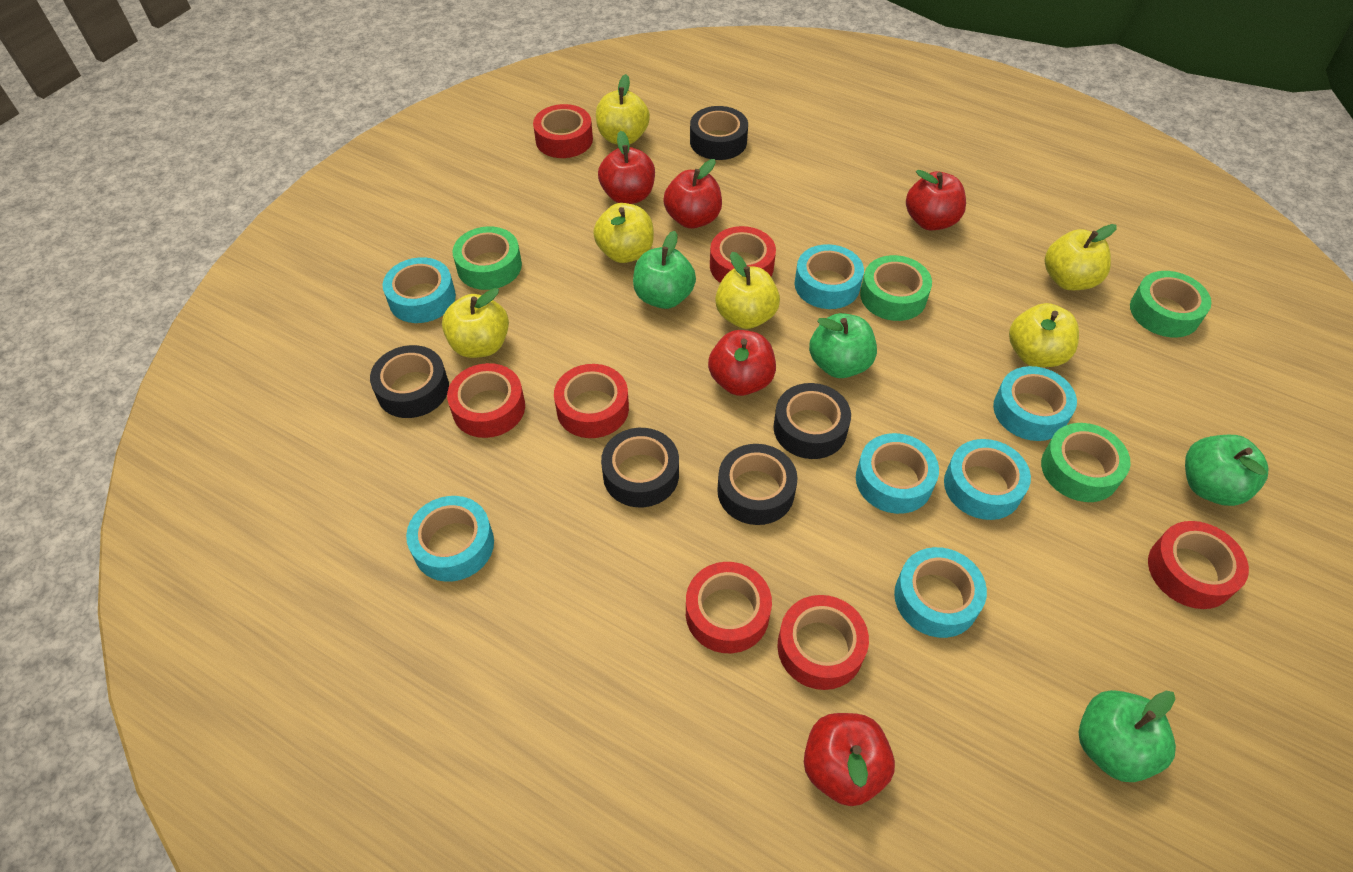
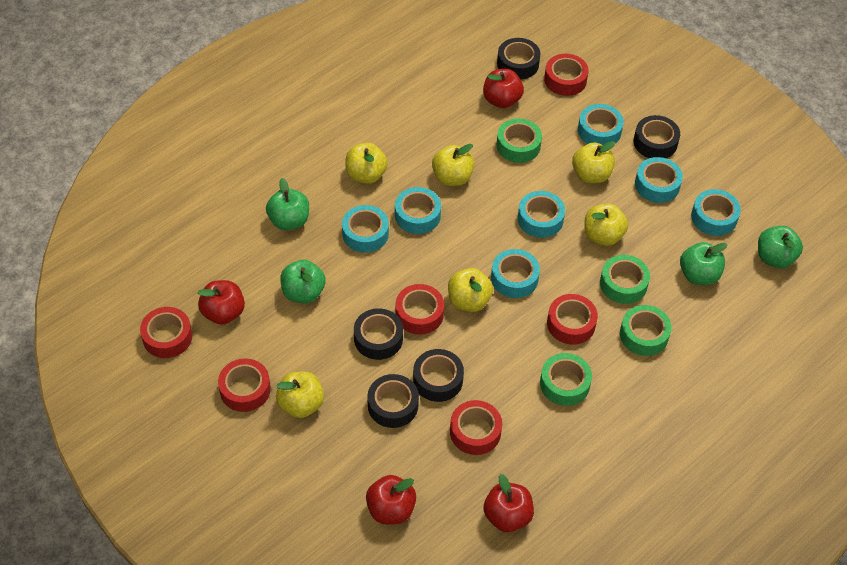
red apple: [598,131,655,204] [663,159,722,229] [708,330,776,396] [804,713,895,806] [906,170,966,230] = 5 -> [198,280,245,325] [366,475,416,524] [483,69,524,108] [484,474,534,532] = 4
red tape: [447,363,525,438] [533,104,593,158] [554,364,629,438] [686,562,772,653] [710,226,776,283] [777,595,869,690] [1148,521,1249,609] = 7 -> [140,307,192,358] [218,358,271,412] [395,284,444,335] [450,400,502,455] [544,54,589,96] [547,294,598,345] = 6

